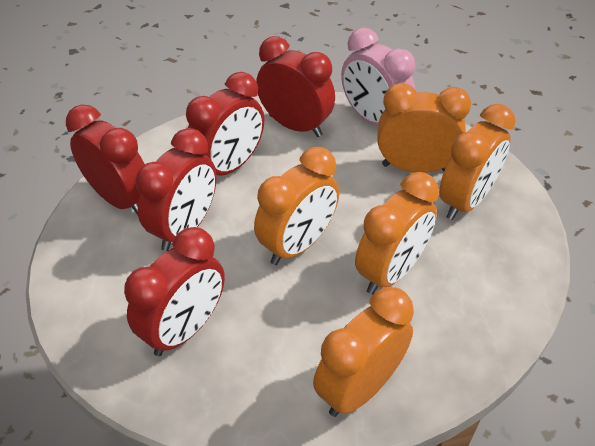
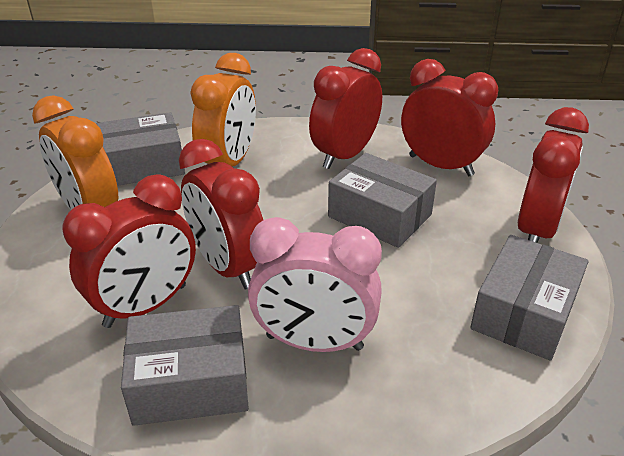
grey box: none = 0 -> [97,112,185,186] [121,305,249,426] [328,153,437,248] [470,235,588,361] = 4
orange clock: [254,147,339,265] [313,287,414,417] [355,172,439,294] [377,83,471,173] [439,104,515,220] = 5 -> [32,95,118,210] [190,53,256,167] = 2

